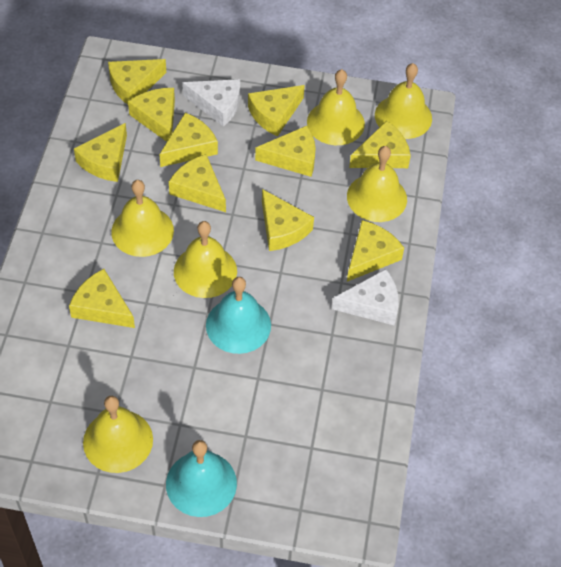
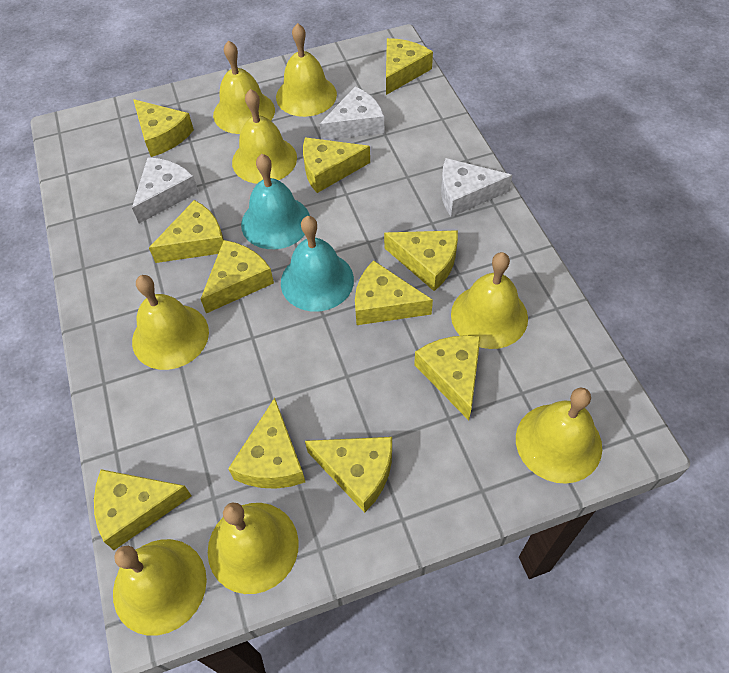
white cheese: [182,79,240,127] [332,269,399,326] = 2 -> [132,157,198,223] [320,87,384,140] [441,158,512,217] = 3
yellow bell: [83,396,153,473] [111,180,174,257] [174,221,237,298] [307,69,365,145] [347,146,407,222] [375,63,432,139] = 6 -> [113,539,207,636] [132,275,209,370] [208,502,299,594] [213,40,275,134] [232,89,297,184] [276,23,337,117] [451,252,528,349] [516,387,602,484] = 8

